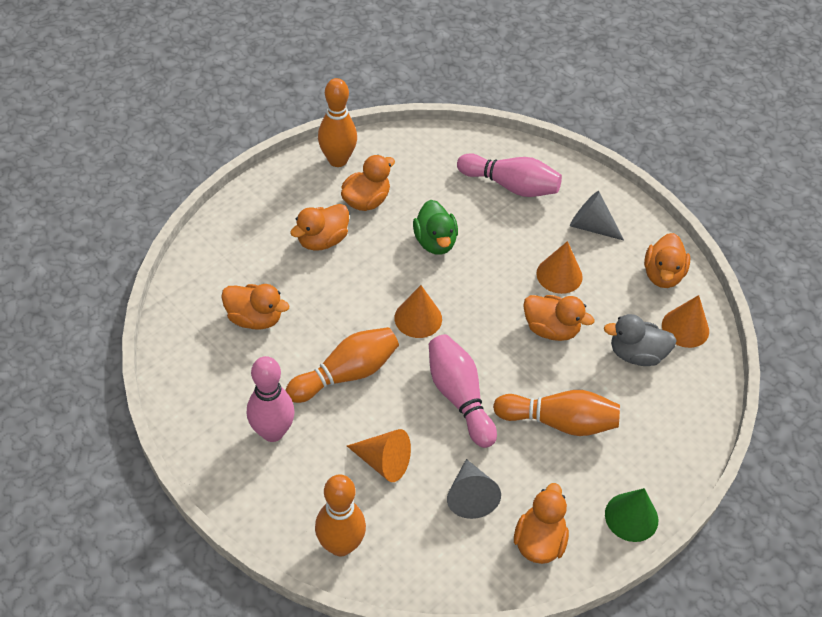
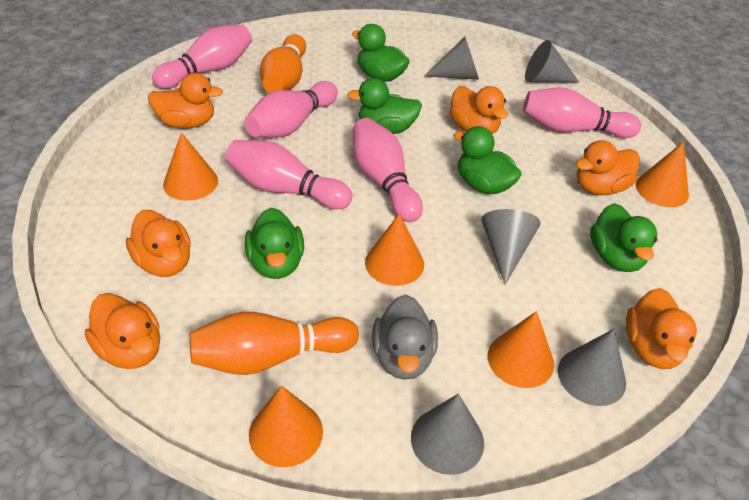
green cone: [605,488,658,542] = 1 -> none = 0
green duck: [413,200,458,255] = 1 -> [245,208,304,279] [347,78,422,134] [352,24,410,82] [454,126,522,195] [590,203,657,272] = 5
grey cone: [447,459,501,519] [570,191,624,241] = 2 -> [411,394,484,475] [424,37,479,80] [481,209,541,285] [525,40,579,83] [558,329,626,406] = 5
orange bowling pin: [286,327,399,403] [315,475,366,556] [318,78,357,167] [493,390,620,436] = 4 -> [190,312,359,375] [260,34,306,93] = 2
orange cone: [347,429,411,482] [394,285,442,338] [536,241,583,294] [662,295,709,348] = 4 -> [163,132,218,201] [249,385,323,467] [365,213,424,286] [488,311,554,388] [636,142,689,207] = 5
pink bowling pin: [247,356,295,442] [429,334,497,448] [457,153,562,197] = 3 -> [152,25,252,89] [225,140,352,209] [244,81,338,138] [353,118,423,222] [523,88,641,138] = 5

